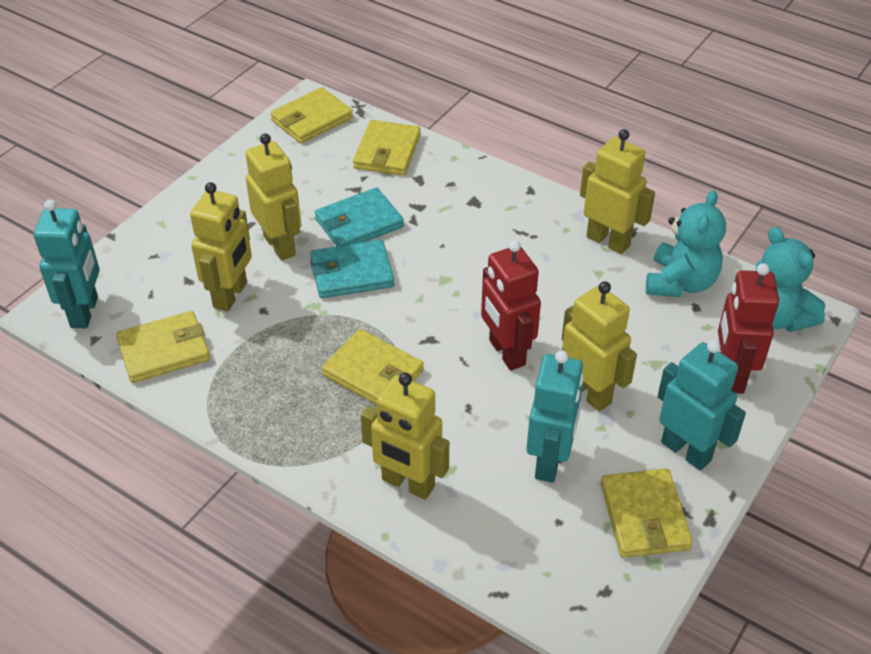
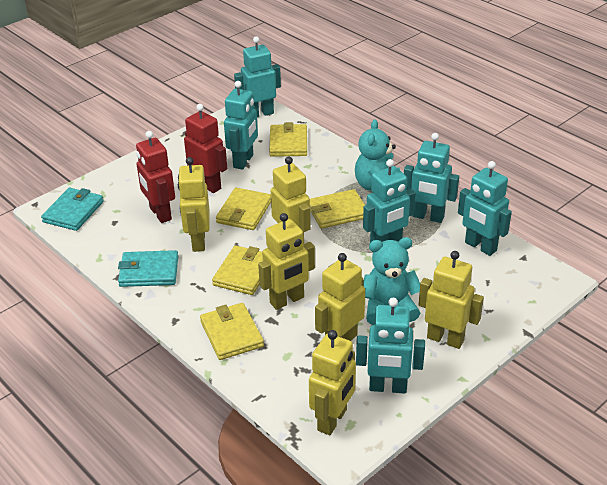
turquoise robot: [34,199,100,328] [526,350,584,483] [658,340,746,470] = 3 -> [224,81,258,170] [234,36,281,118] [356,298,425,393] [363,159,416,243] [404,133,459,223] [458,161,512,256] = 6
yellow robot: [190,182,252,311] [245,133,301,261] [361,373,449,500] [562,281,637,412] [580,129,655,254] = 5 -> [178,157,210,252] [258,213,315,310] [271,156,311,240] [309,330,356,435] [315,253,365,341] [419,251,484,349] = 6

